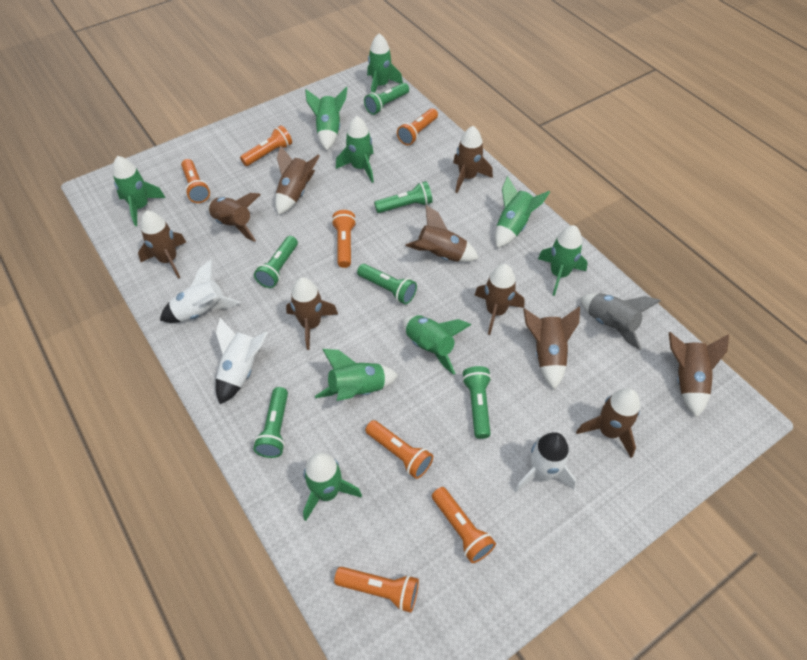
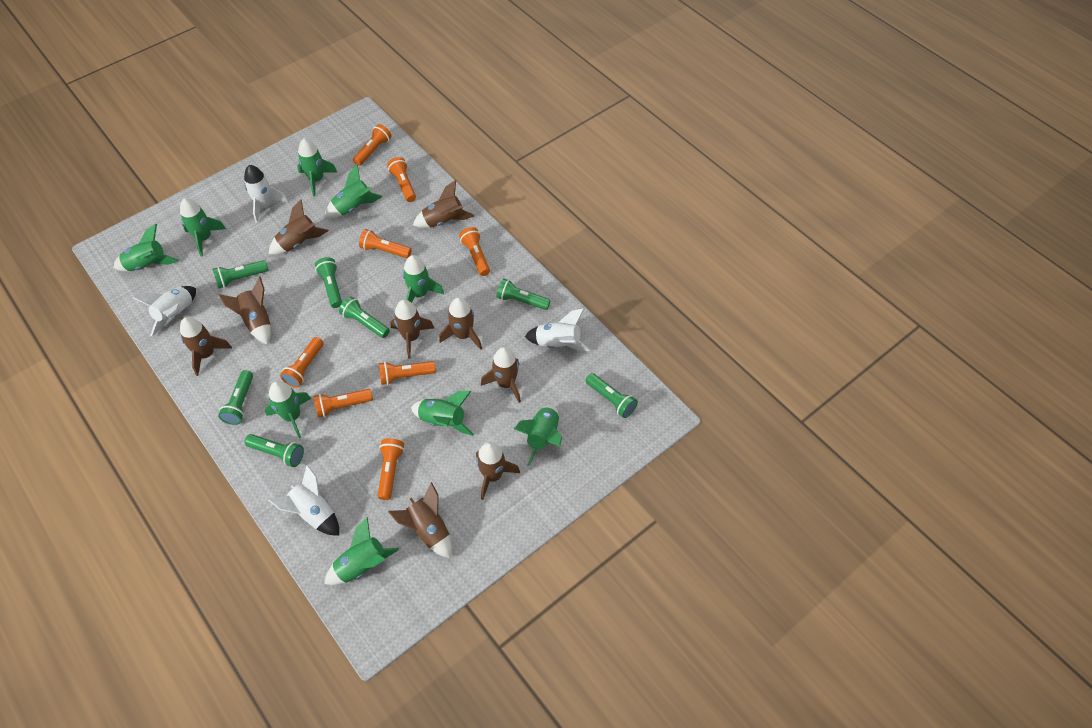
brown rocket: [138,211,186,279] [207,193,261,242] [275,145,320,215] [286,277,338,350] [405,205,479,262] [453,126,493,193] [475,264,525,335] [523,307,580,390] [576,388,640,458] [669,332,729,417] = 10 -> [180,317,232,376] [219,277,271,345] [269,199,329,255] [388,482,452,558] [390,299,434,359] [413,180,474,228] [439,297,482,350] [476,442,520,500] [481,347,521,403] = 9
green flashlight: [253,387,288,458] [254,236,298,288] [357,264,417,304] [364,83,409,115] [374,181,432,213] [462,366,491,439] = 6 -> [212,260,268,288] [218,370,253,425] [245,434,304,467] [315,257,342,308] [339,297,390,338] [497,278,551,310] [586,373,638,418] = 7
grey rocket: [581,293,661,350] = 1 -> none = 0
orange flashlight: [181,159,210,203] [240,125,292,166] [332,210,356,268] [334,567,419,613] [365,420,433,479] [397,108,438,145] [432,487,496,563] = 7 -> [280,337,324,388] [313,389,373,418] [353,124,392,166] [359,229,412,258] [378,438,404,500] [379,361,436,385] [387,157,416,202] [459,227,490,276] = 8
white rocket: [160,260,240,323] [216,318,268,404] [514,432,576,492] = 3 -> [132,286,196,336] [244,165,288,223] [268,465,339,536] [525,308,591,351] = 4

